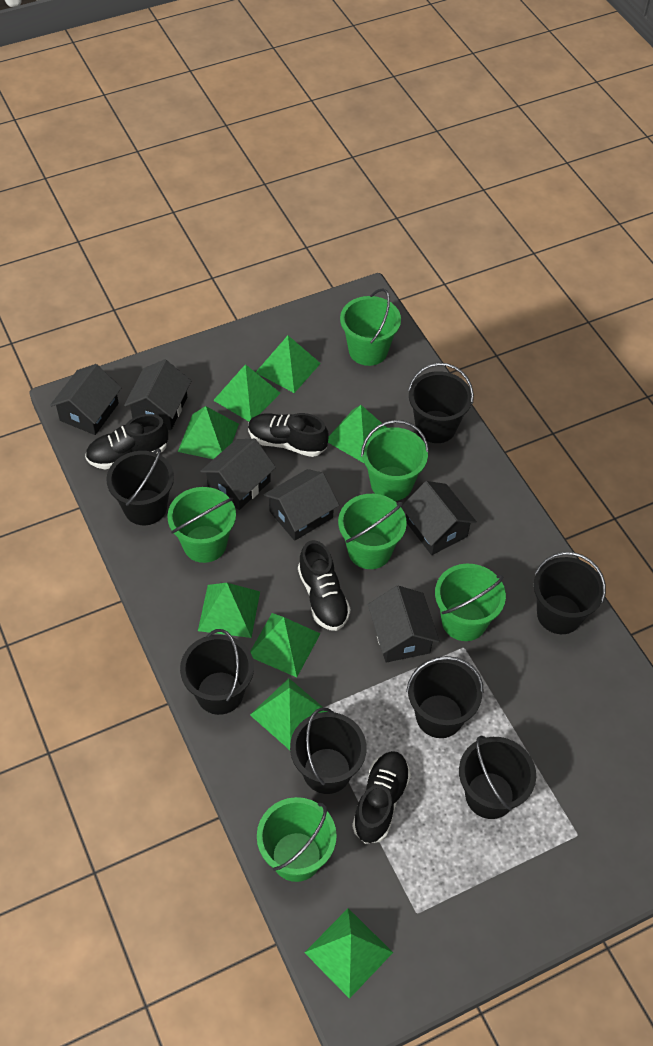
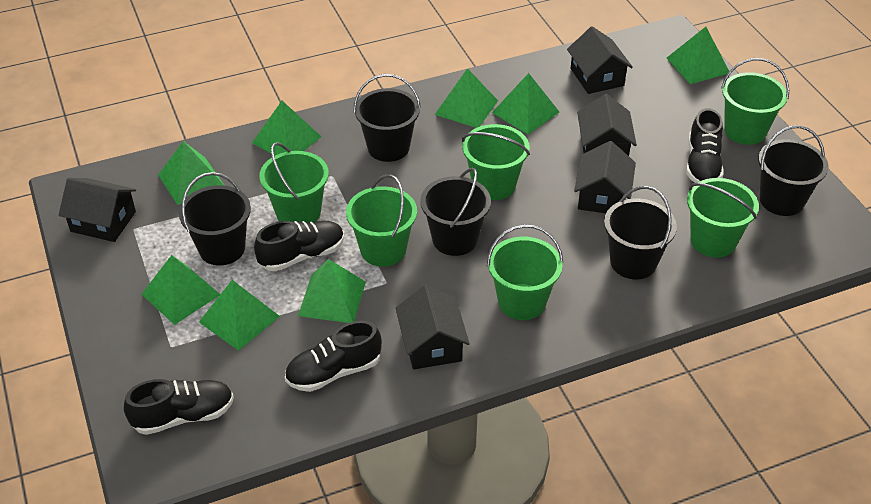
black bucket: [106,448,174,525] [180,629,254,715] [290,707,367,794] [406,656,484,738] [408,363,474,443] [459,735,536,819] [534,552,606,634] = 7 -> [179,172,251,266] [353,74,421,162] [420,168,491,256] [604,186,677,279] [758,125,828,216] = 5
black house: [50,364,121,435] [124,359,191,430] [200,439,276,510] [264,469,339,541] [368,586,439,663] [401,481,477,555] = 6 -> [59,178,136,242] [395,285,470,369] [567,26,633,94] [574,141,636,213] [577,94,637,156] = 5

